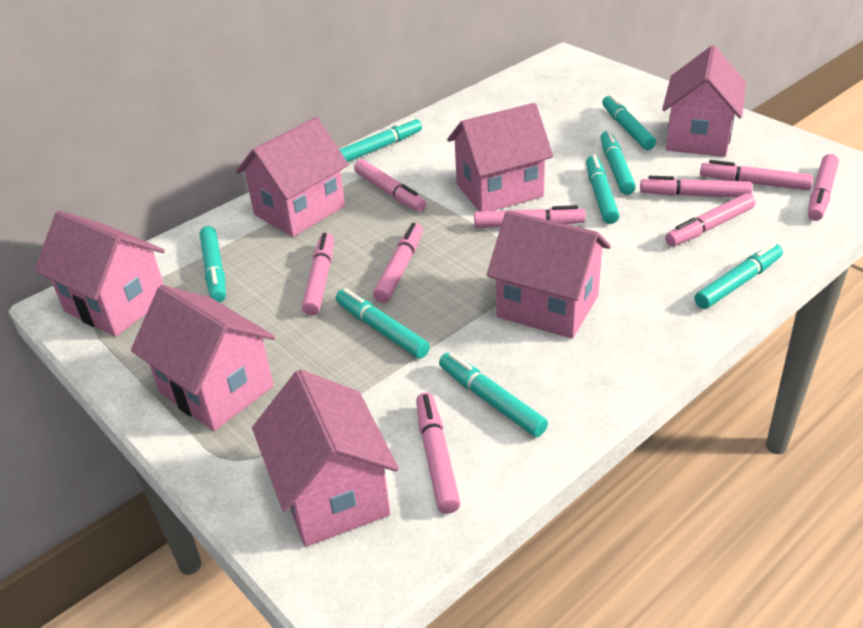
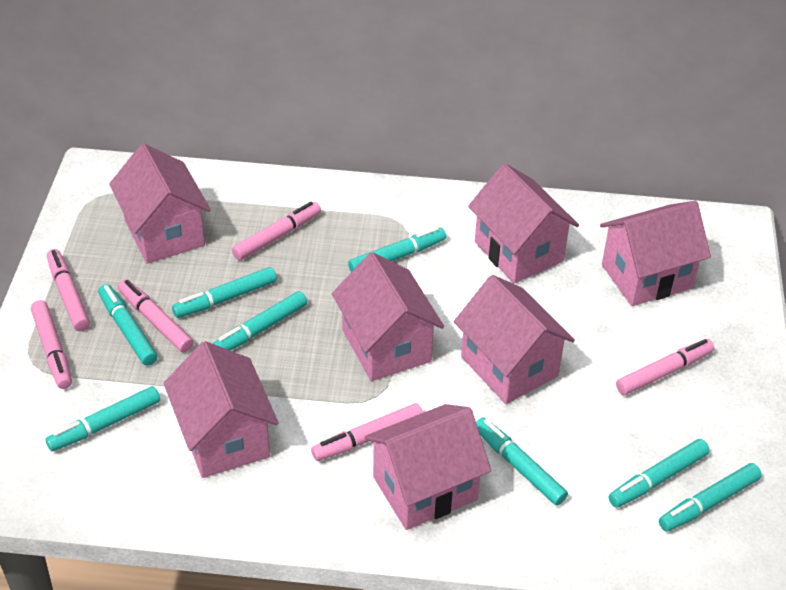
pink marker: [302,233,334,316] [354,160,426,212] [373,223,423,303] [416,393,460,514] [474,205,586,228] [640,176,752,197] [665,193,756,246] [700,160,813,190] [808,154,839,221] = 9 -> [31,300,72,389] [47,249,90,331] [118,279,194,352] [232,201,321,260] [311,403,423,461] [616,339,714,395] = 6

